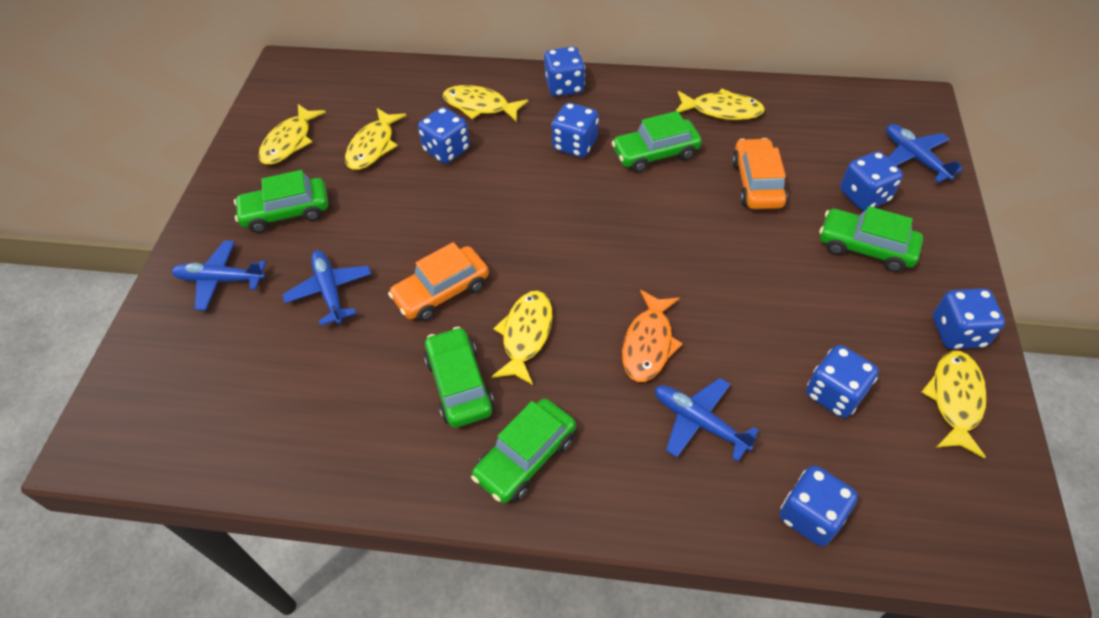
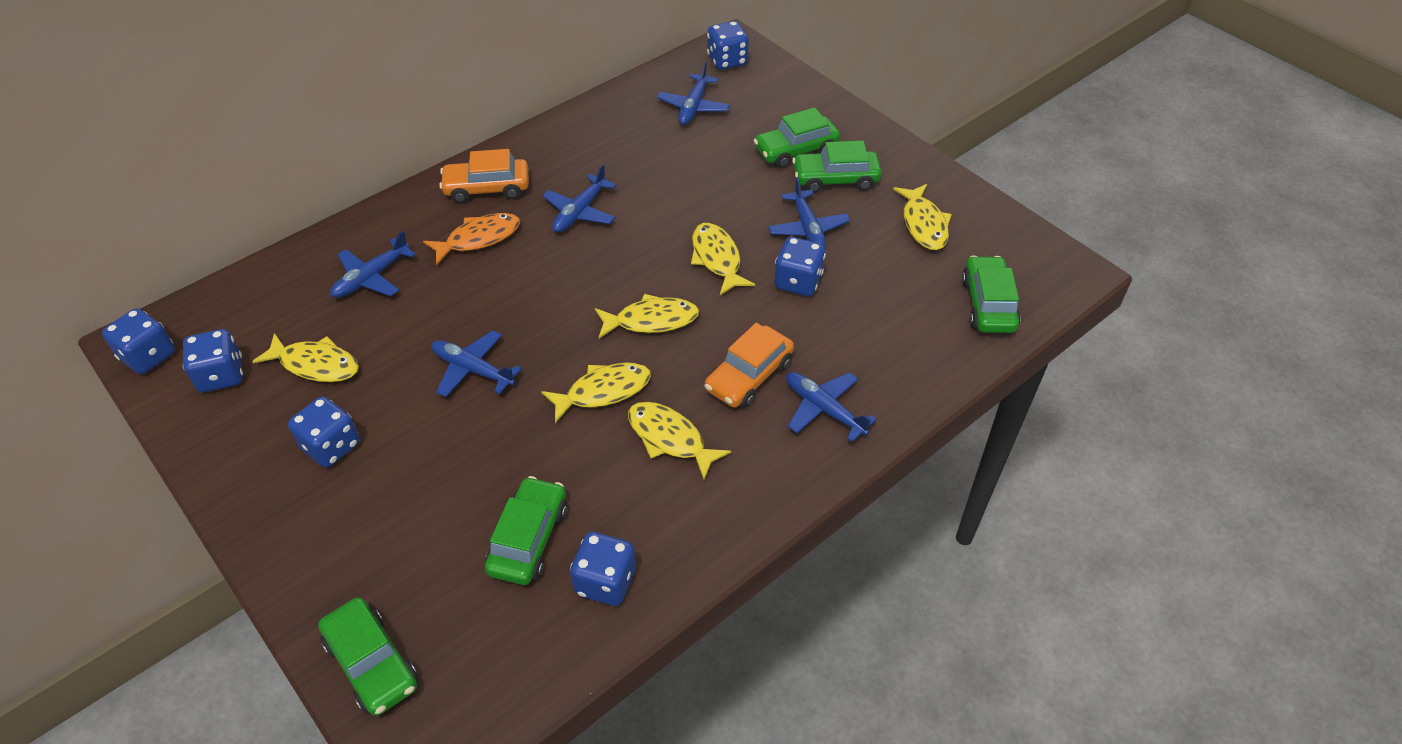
blue dice: [418,107,470,164] [544,46,585,97] [552,103,599,157] [780,465,858,546] [806,345,879,418] [840,151,903,211] [933,288,1005,349] = 7 -> [102,308,175,374] [182,329,243,392] [288,396,359,467] [570,532,636,606] [707,21,749,70] [774,237,826,296] = 6
blue plane: [171,241,266,311] [282,250,371,326] [655,378,759,462] [886,124,963,183] = 4 -> [330,231,416,298] [431,330,522,397] [542,164,616,232] [657,62,730,125] [768,177,850,249] [786,372,877,442] = 6

